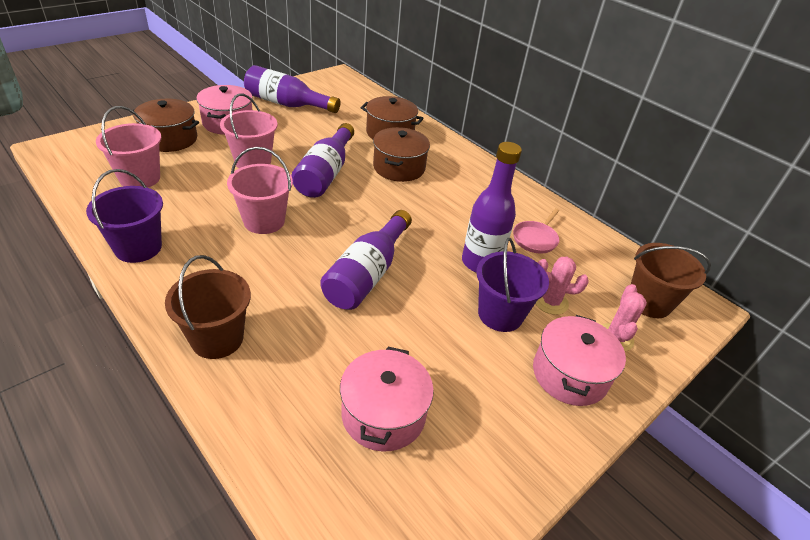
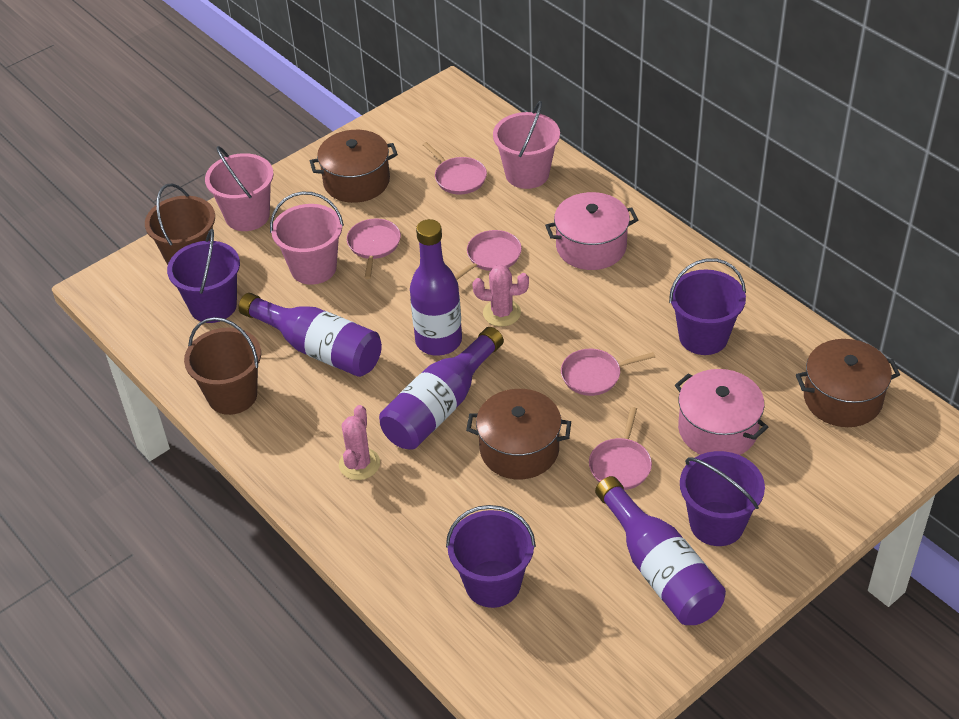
pink pan: [513,208,559,254] = 1 -> [347,218,401,279] [423,142,487,195] [454,230,522,280] [561,349,655,396] [589,407,652,490] = 5
pink pot: [196,85,253,135] [340,347,434,452] [533,315,626,406] = 3 -> [545,192,638,270] [675,369,768,455] = 2
purple bucket: [86,169,163,263] [476,238,549,332] = 2 -> [167,229,240,323] [446,505,536,608] [669,258,746,355] [680,451,765,546] = 4

